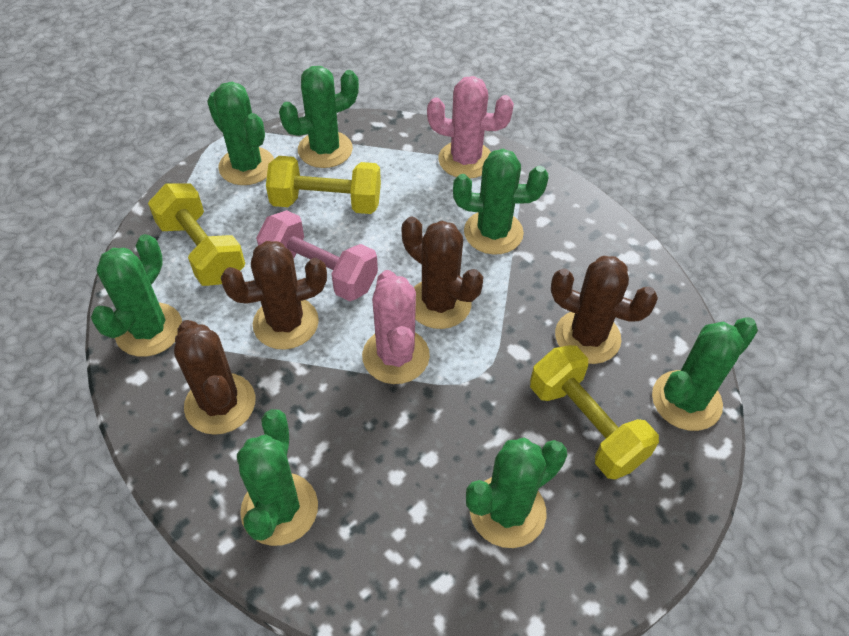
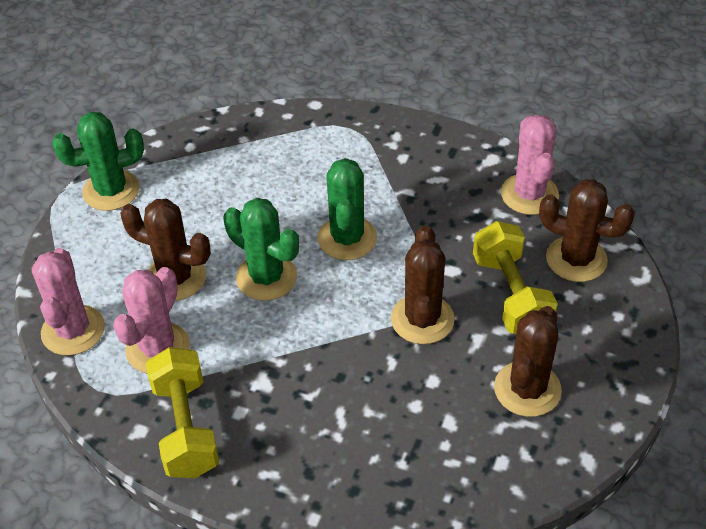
green cactus: [91,234,182,357] [207,82,274,185] [237,409,318,546] [279,66,359,168] [453,149,548,255] [466,437,567,548] [652,317,758,431] = 7 -> [52,112,144,211] [223,198,299,301] [317,158,377,260] = 3
pink cactus: [362,270,430,384] [427,76,514,179] = 2 -> [32,248,105,355] [113,267,190,373] [501,114,559,215] = 3
pink dumbbell: [256,210,378,301] = 1 -> none = 0
yellow dumbbell: [148,183,245,286] [266,156,381,214] [530,345,659,479] = 3 -> [146,347,219,478] [473,221,558,334] = 2

